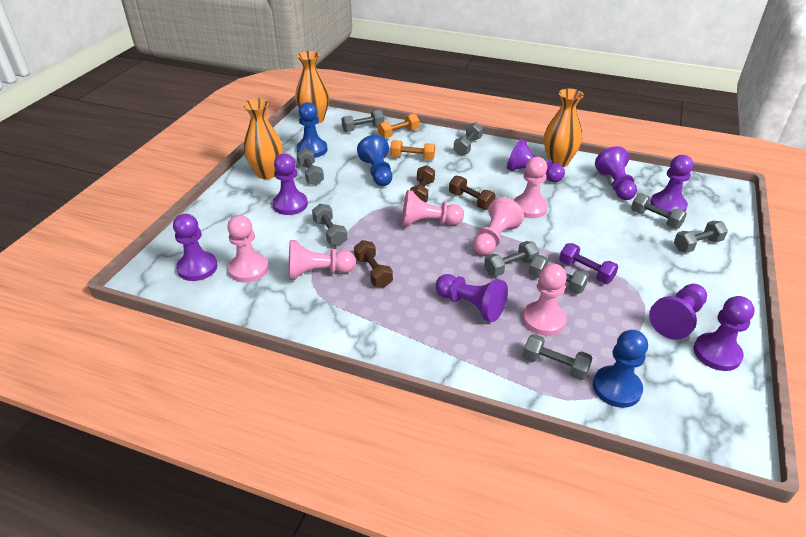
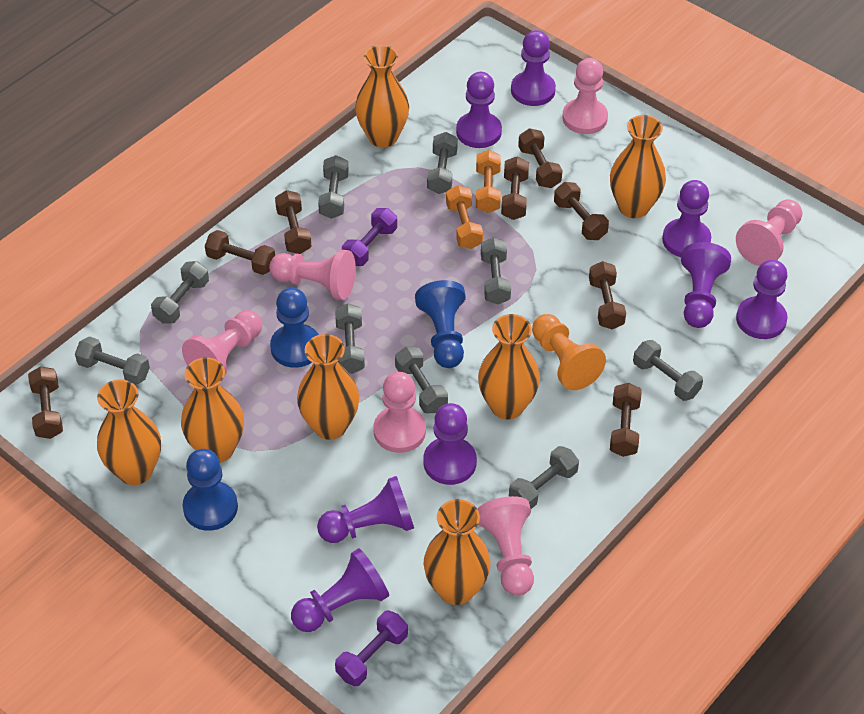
brown dumbbell: [354,240,393,287] [410,165,435,203] [449,176,496,210] = 3 -> [28,366,63,439] [205,230,275,275] [275,190,312,254] [501,156,529,220] [518,128,563,188] [554,182,609,240] [589,261,626,329] [610,383,642,457] = 8
orange pawn: none = 0 -> [532,314,606,390] = 1
orange vase: [243,99,283,179] [295,51,329,124] [544,89,584,167] = 3 -> [97,379,161,485] [181,357,244,463] [297,334,359,440] [355,45,409,148] [424,499,491,605] [478,314,540,420] [610,115,666,218] = 7
purple dumbbell: [559,243,618,283] = 1 -> [335,610,408,686] [342,208,397,266] = 2

